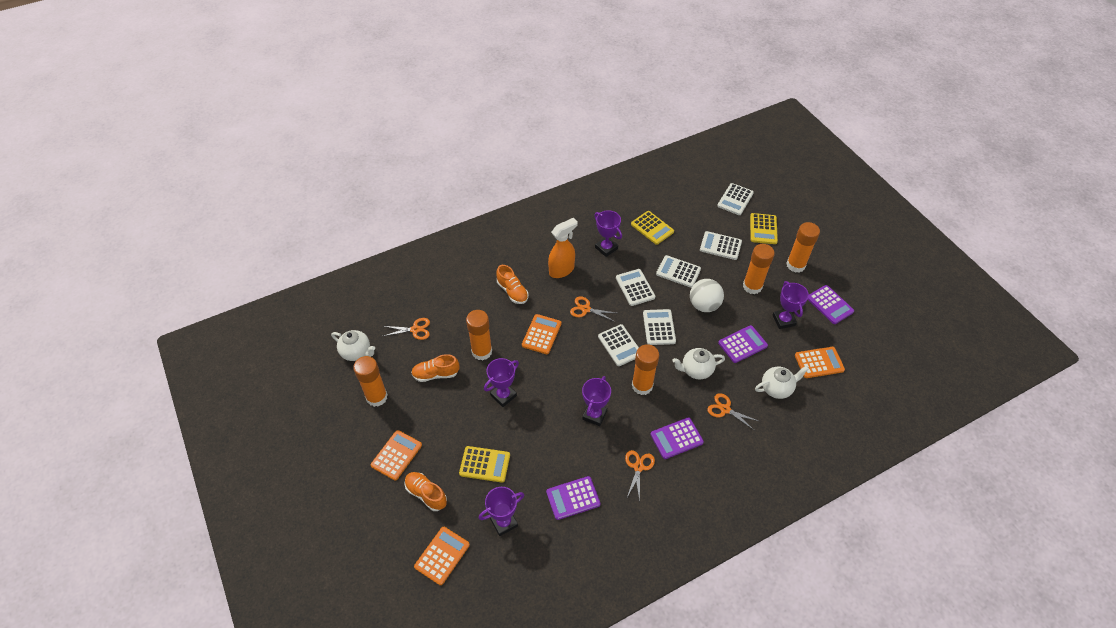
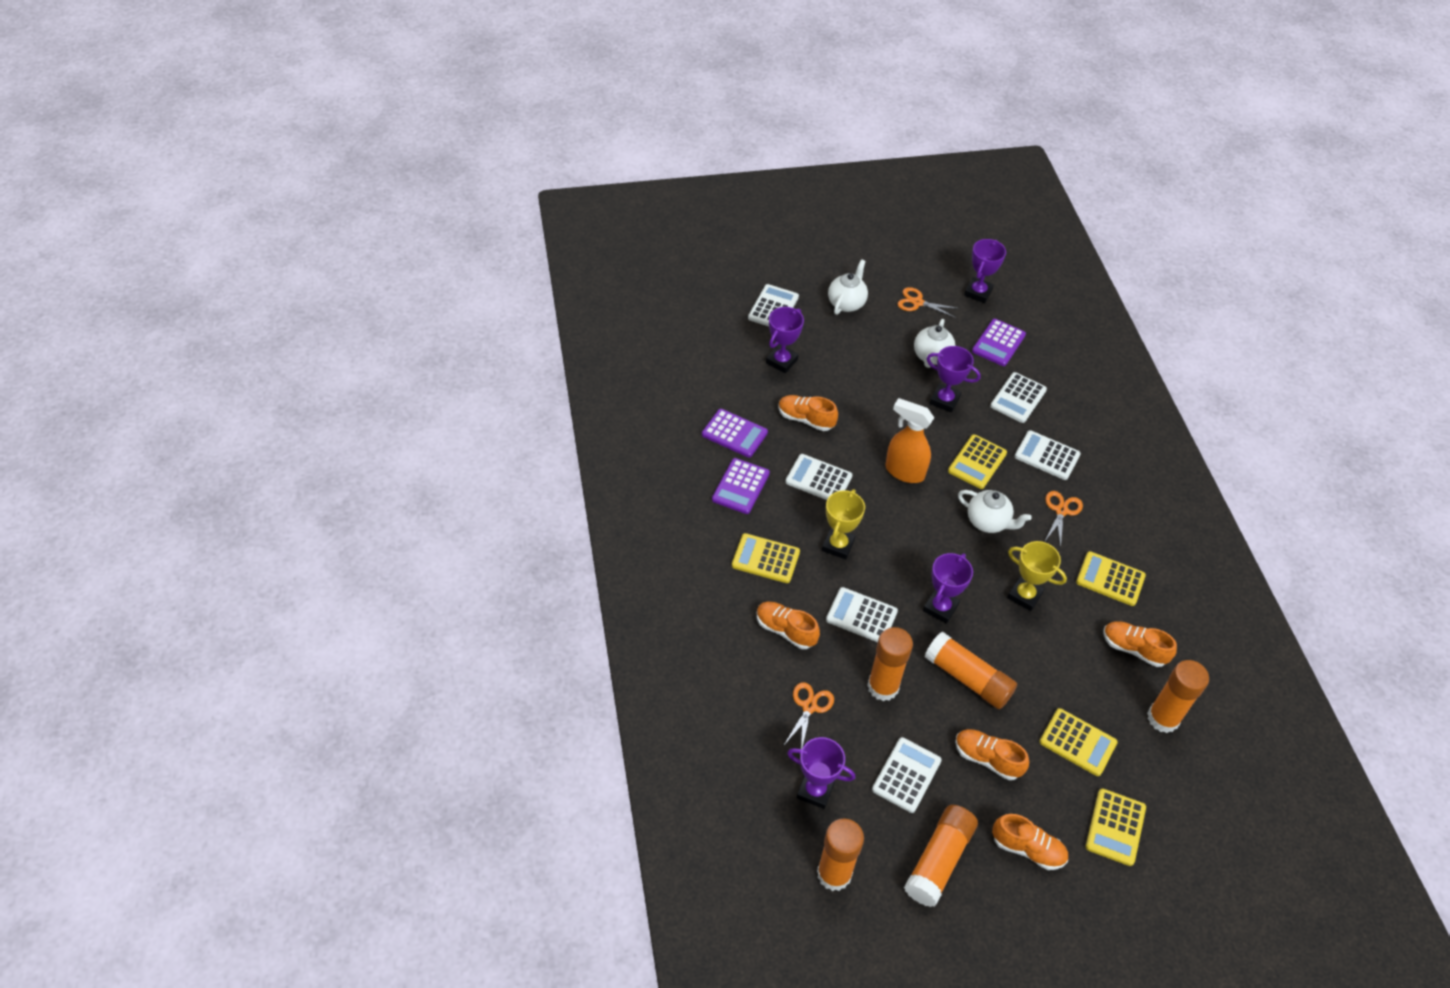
orange calculator: [371,430,422,481] [414,527,470,585] [522,314,561,354] [795,347,845,378] = 4 -> none = 0
orange scissors: [384,318,430,340] [570,297,616,322] [625,450,655,502] [707,393,758,431] = 4 -> [784,682,834,749] [898,287,959,318] [1045,491,1083,548] = 3
orange shoe: [405,472,447,511] [411,354,460,382] [496,265,528,304] = 3 -> [757,602,820,649] [778,395,838,431] [955,729,1029,780] [992,814,1068,870] [1103,621,1177,667] = 5
purple calculator: [546,476,601,520] [650,417,704,459] [718,325,768,363] [807,285,854,324] = 4 -> [702,409,768,458] [712,458,770,514] [972,319,1026,366] = 3
white ball: [690,279,724,312] = 1 -> none = 0
yellow calculator: [459,446,510,483] [631,211,674,245] [750,213,778,244] = 3 -> [732,533,800,583] [948,434,1007,489] [1039,708,1118,776] [1076,551,1146,606] [1086,788,1146,866] = 5
yellow trophy: none = 0 -> [822,489,865,559] [1007,541,1067,611] = 2

